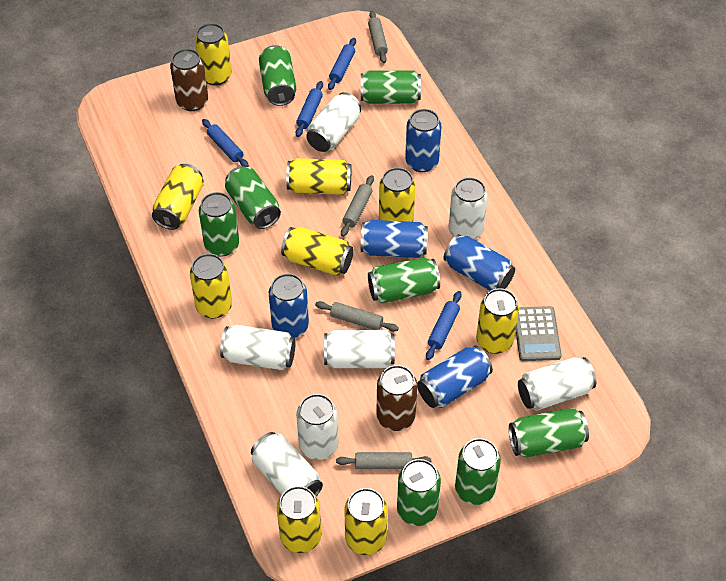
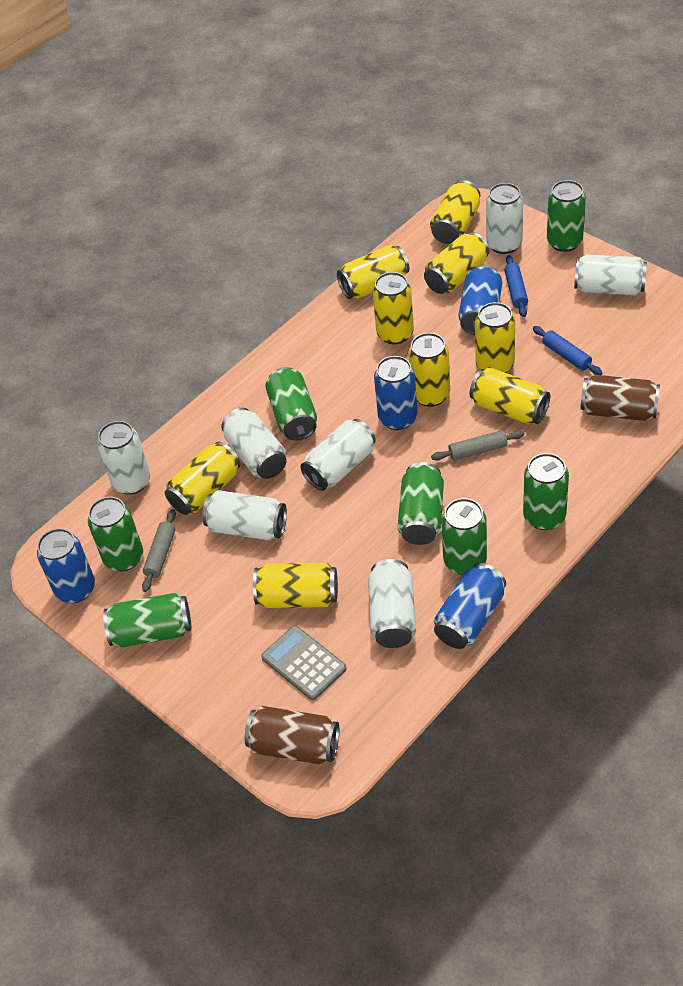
blue can: [269,274,309,338] [361,220,428,258] [405,109,442,172] [417,346,493,408] [443,234,515,291] = 5 -> [37,528,95,603] [374,356,418,430] [434,563,506,649] [458,265,502,335] = 4
blue rolling pin: [202,119,249,167] [296,81,323,137] [328,38,356,90] [426,291,462,360] = 4 -> [504,255,528,317] [533,326,602,375] = 2
green can: [199,192,239,257] [225,166,281,229] [259,45,296,106] [361,70,421,104] [368,258,440,303] [397,459,441,526] [455,438,501,505] [509,408,589,457] = 8 -> [88,497,143,572] [103,592,191,647] [265,367,317,441] [398,462,444,545] [441,498,487,575] [523,453,569,530] [547,180,586,252] = 7
grey rolling pin: [315,301,399,332] [336,452,431,469] [341,175,374,237] [368,11,388,63] = 4 -> [142,509,176,592] [431,430,525,461] = 2

